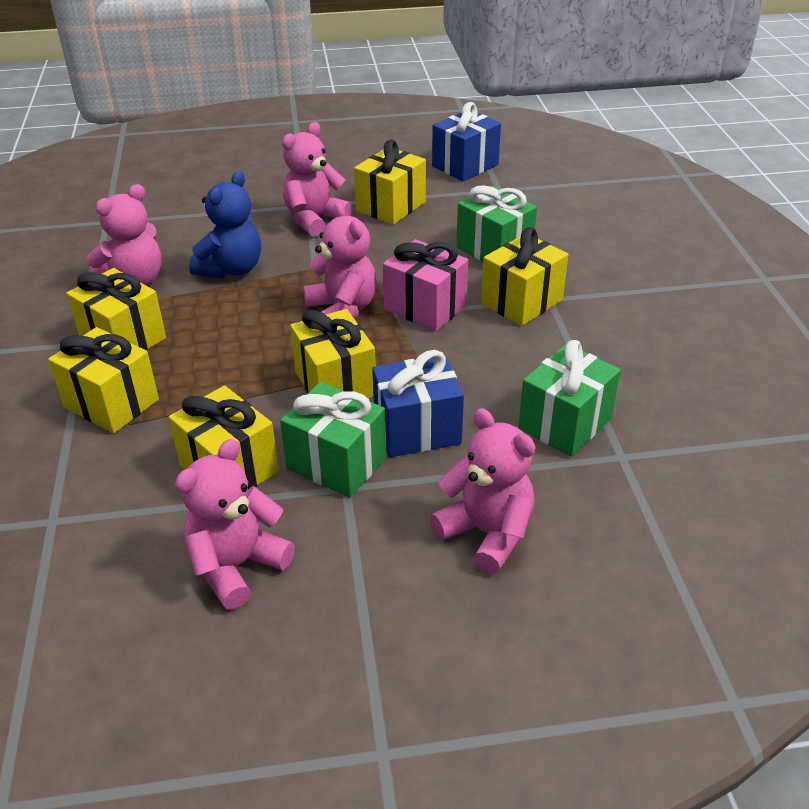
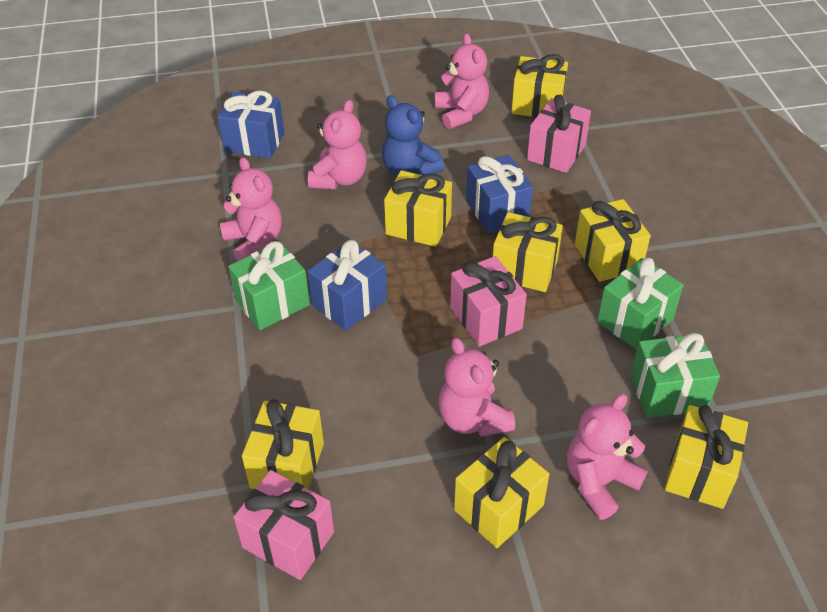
blue gift: [372,350,464,457] [432,102,501,181] = 2 -> [218,91,285,159] [307,240,387,331] [466,155,533,234] = 3
pink gift: [383,239,469,331] = 1 -> [234,470,334,580] [450,256,527,347] [527,95,591,173] = 3
yellow gift: [48,327,159,434] [66,268,166,351] [169,386,279,489] [290,309,376,399] [354,139,426,225] [481,227,568,326] = 6 -> [242,399,324,489] [384,170,452,247] [454,437,549,548] [493,212,563,292] [511,54,568,117] [575,199,651,282] [665,405,748,509] = 7

